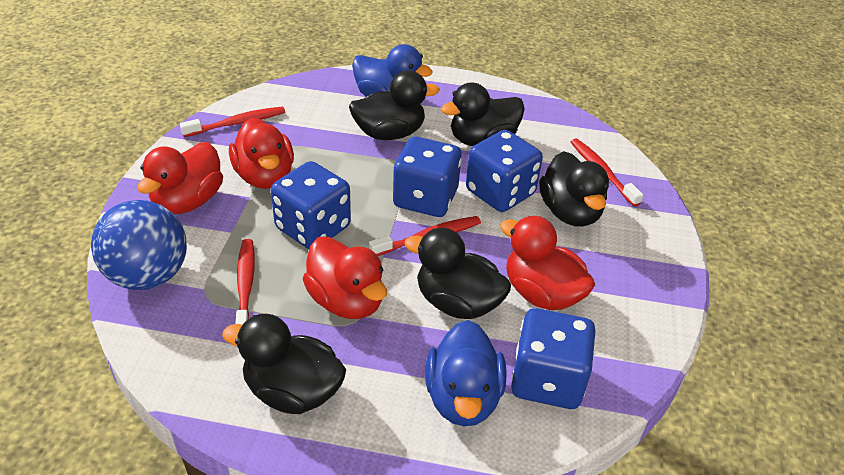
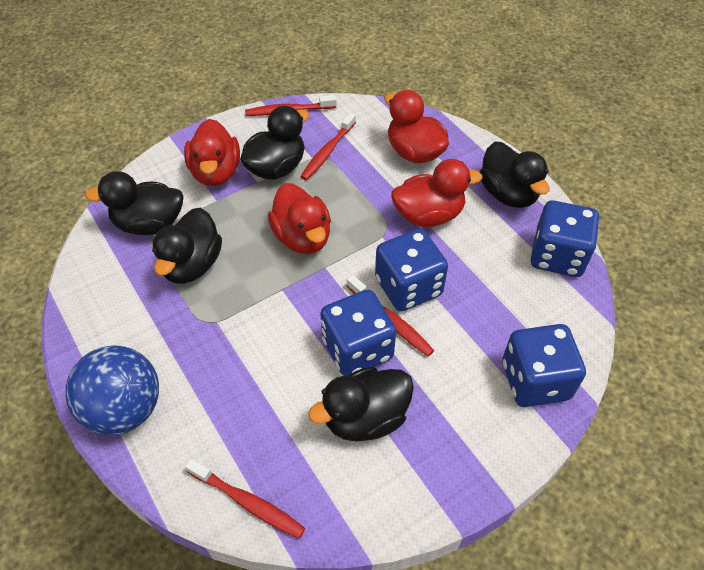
blue duck: [352,44,433,96] [425,320,506,426] = 2 -> none = 0

